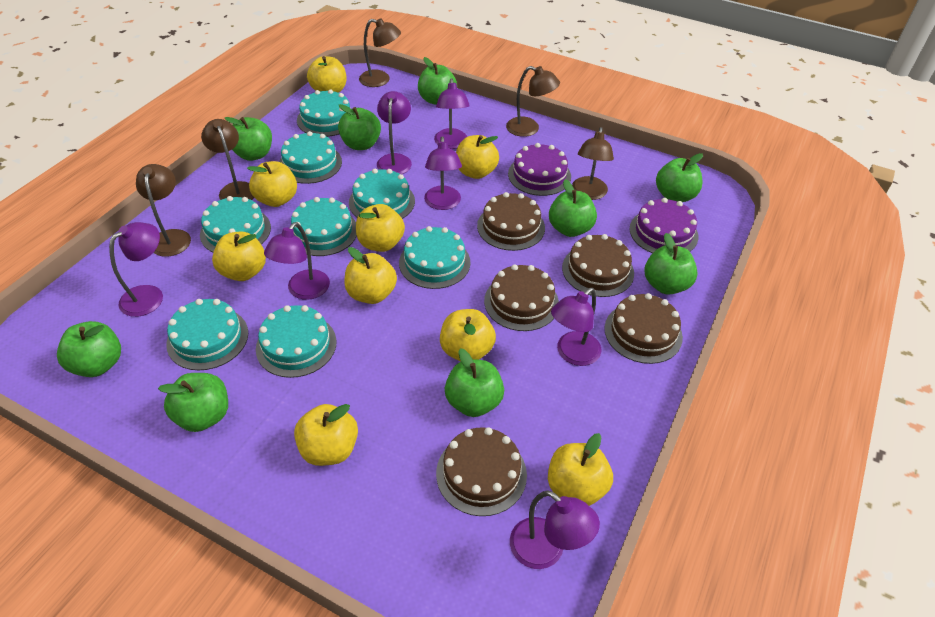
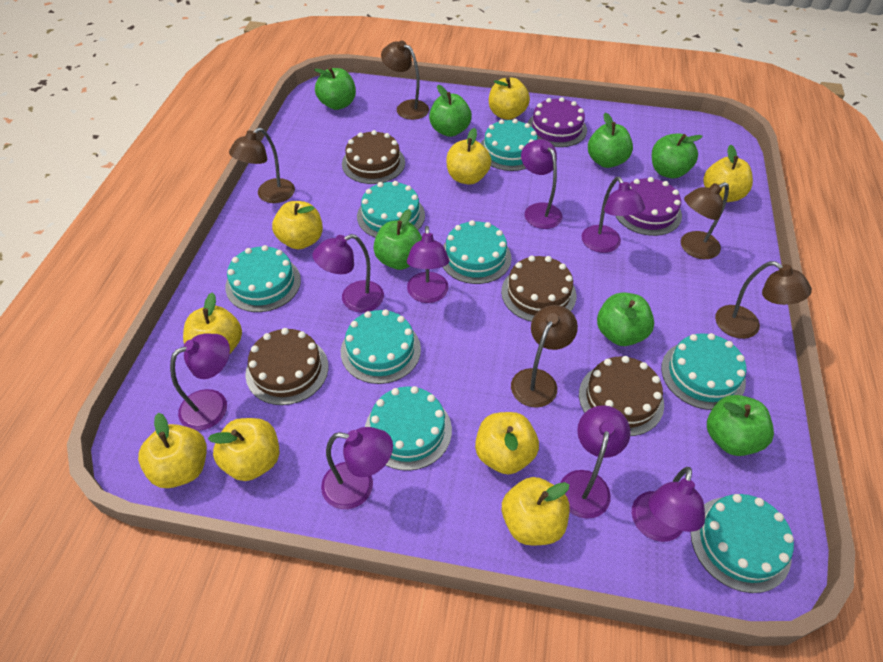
brown cake: [436,427,527,516] [477,192,545,251] [484,264,559,331] [562,234,634,297] [604,293,683,364] = 5 -> [245,328,328,405] [342,130,405,184] [501,256,576,322] [579,356,664,436] = 4
green apple: [57,321,121,377] [158,373,228,432] [225,117,272,161] [338,104,381,150] [418,57,457,105] [445,349,504,417] [549,180,597,237] [645,233,698,295] [656,153,703,202] = 9 -> [314,67,356,110] [373,209,422,270] [429,85,472,137] [588,113,633,168] [597,292,654,346] [652,134,703,178] [707,395,774,456] = 7
purple lamp: [109,222,163,317] [264,222,330,300] [377,91,412,174] [424,136,462,210] [434,78,470,149] [510,490,600,569] [551,288,601,366] = 7 -> [170,334,230,431] [313,234,384,312] [321,427,393,509] [407,226,450,303] [521,139,563,229] [560,405,631,519] [582,177,645,253] [632,467,705,542] = 8

